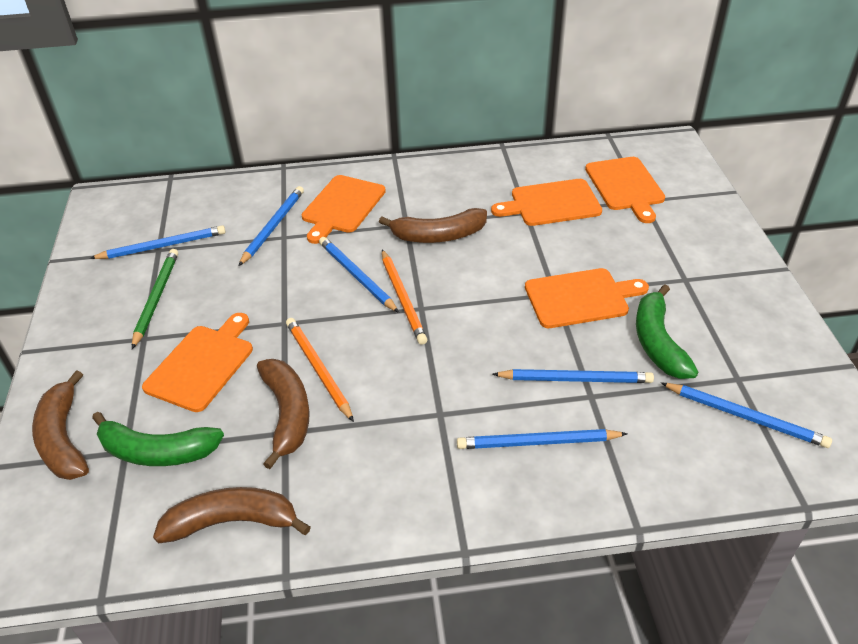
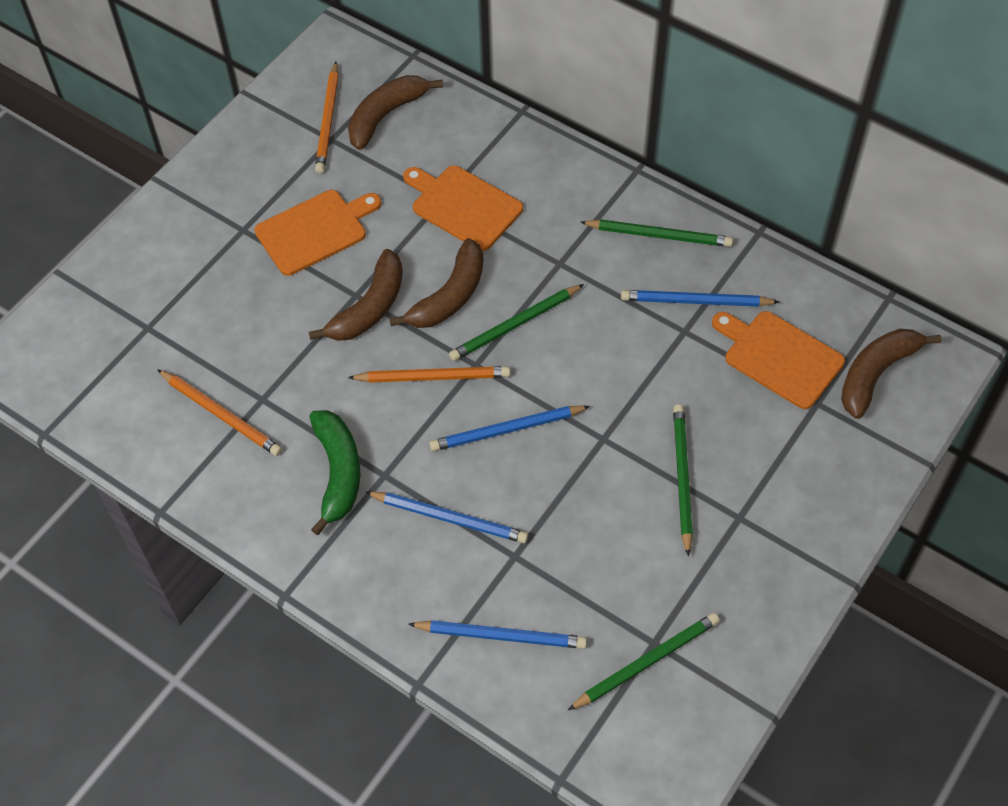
blue pencil: [90,225,226,259] [239,186,304,266] [319,237,399,313] [457,429,627,449] [492,369,654,383] [661,383,832,448] = 6 -> [365,491,528,543] [408,620,587,649] [429,406,590,451] [621,290,779,307] = 4
green banana: [92,412,224,466] [636,284,698,379] = 2 -> [309,410,360,535] = 1
green pencil: [132,249,178,349] = 1 -> [449,284,584,361] [568,613,720,710] [580,219,733,247] [673,404,693,557] = 4
orange cutting board: [142,313,253,412] [302,175,386,244] [491,179,602,226] [525,268,649,328] [585,157,665,223] = 5 -> [254,190,381,276] [403,165,523,251] [712,311,845,409] = 3
orange pencil: [286,318,354,422] [382,250,428,345] = 2 -> [157,369,282,456] [315,62,339,173] [348,366,510,383] = 3

